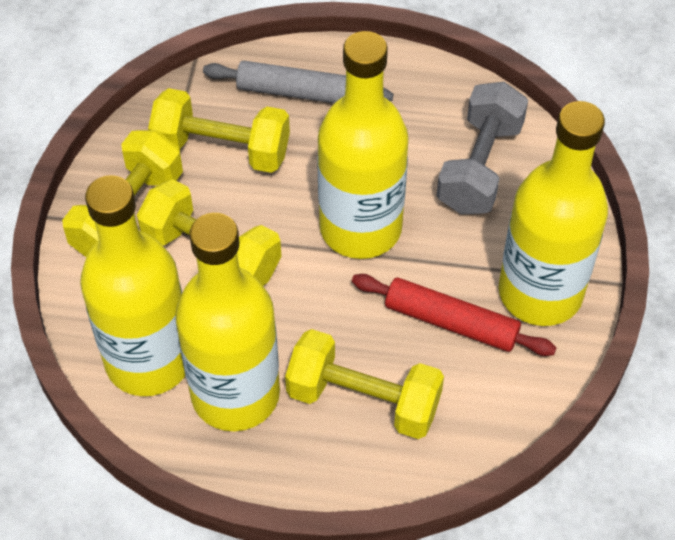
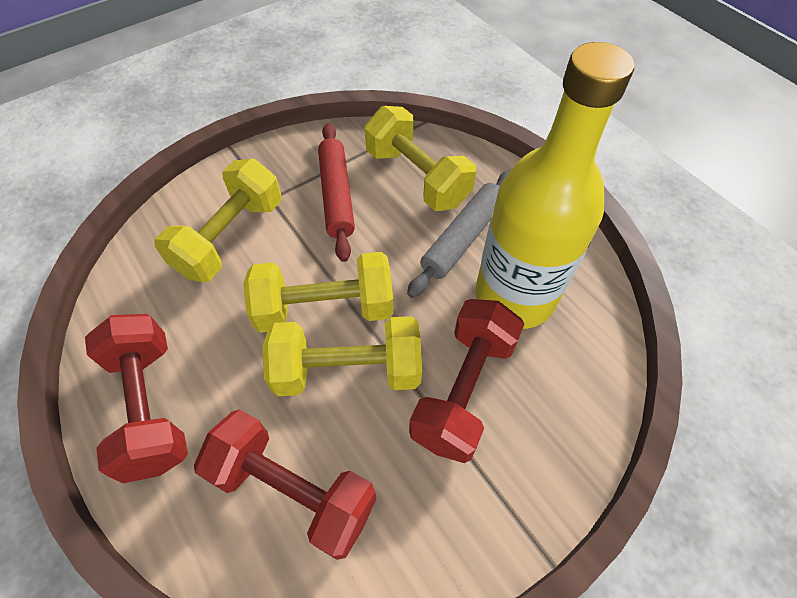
grey dumbbell: [437,82,528,215] = 1 -> none = 0
red dumbbell: none = 0 -> [85,314,188,483] [194,409,377,560] [409,299,524,463] = 3
yellow bottle: [80,175,185,396] [175,213,280,431] [317,31,409,259] [499,101,608,326] = 4 -> [475,42,634,329] = 1

